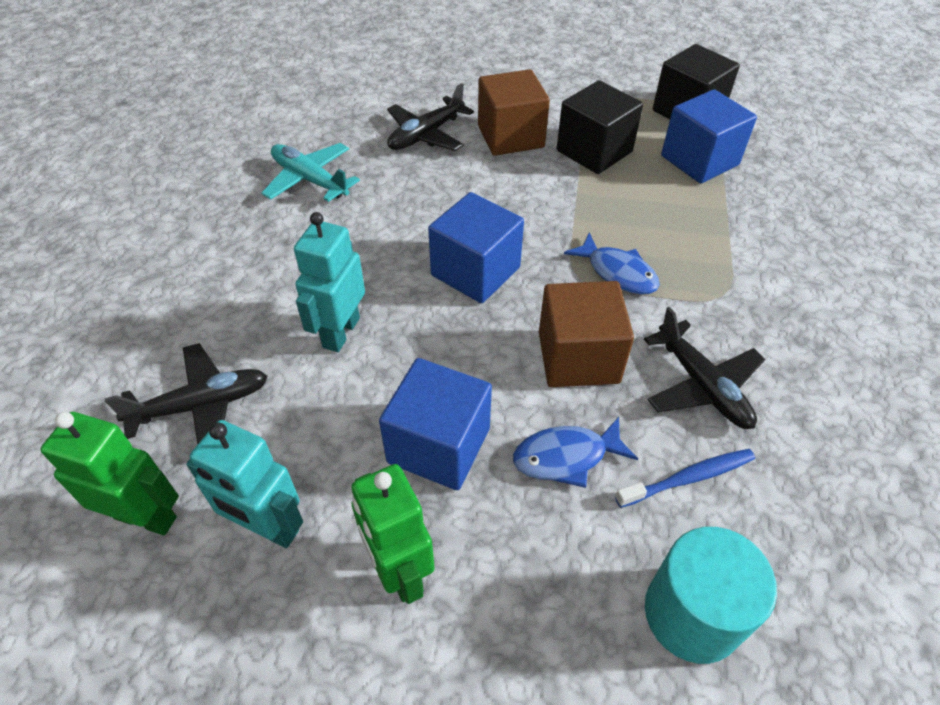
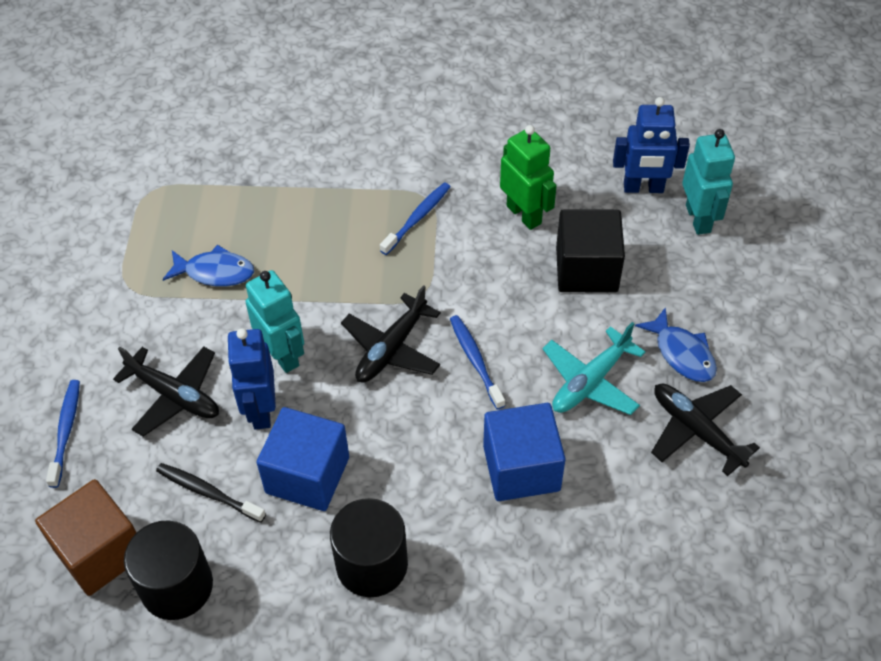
black cube: [557,80,643,174] [653,44,740,119] = 2 -> [556,209,625,293] = 1
black cylinder: none = 0 -> [124,520,213,620] [330,498,408,597] = 2
black toothbrush: none = 0 -> [156,463,266,523] = 1
blue cube: [379,358,492,490] [428,192,524,303] [661,89,757,184] = 3 -> [257,407,349,511] [483,403,566,501] = 2
blue robot: none = 0 -> [227,328,276,430] [613,97,690,193] = 2
blue toothbrush: [615,449,755,508] = 1 -> [46,380,80,488] [380,182,450,255] [450,315,505,410] = 3
brown cube: [478,69,550,156] [539,281,634,387] = 2 -> [35,479,136,596] = 1
green robot: [40,412,179,535] [352,464,435,604] = 2 -> [500,125,557,230] = 1
turquoise cylinder: [645,527,777,664] = 1 -> none = 0

